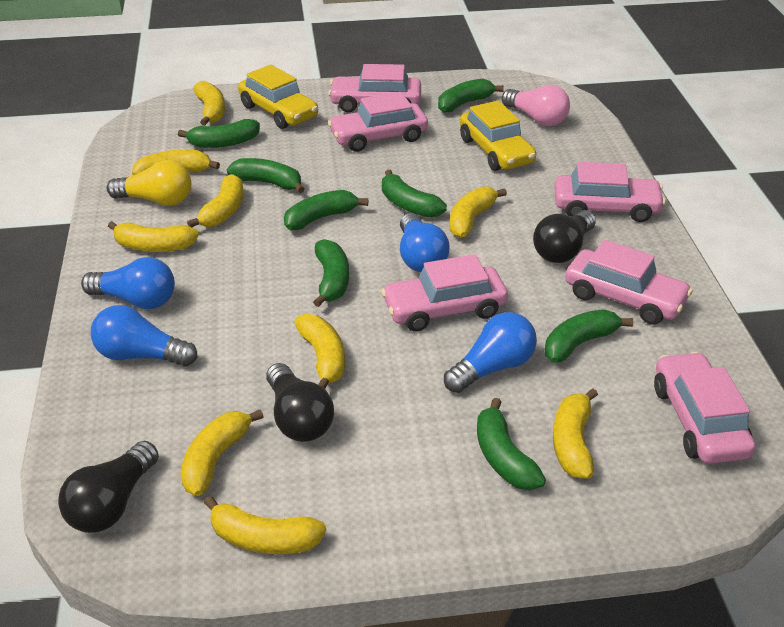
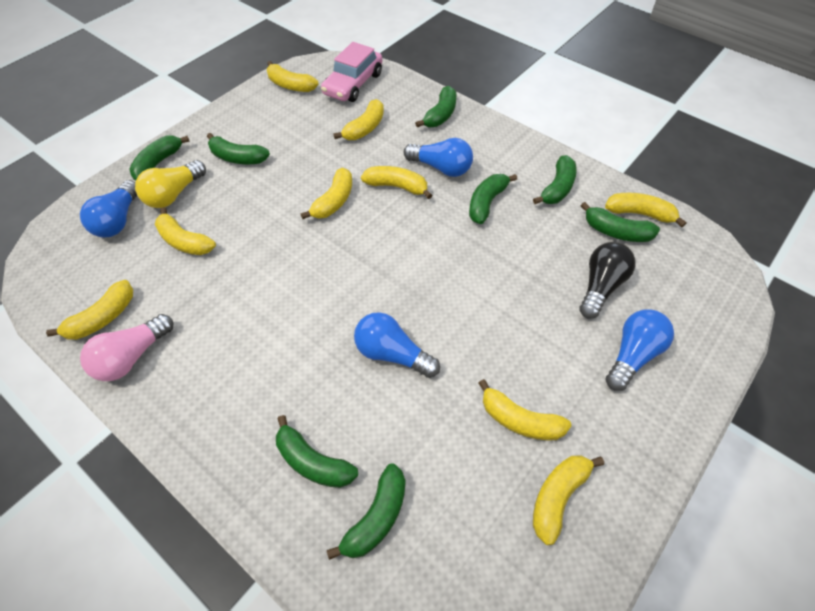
black light bulb: [58,441,159,533] [266,363,334,442] [533,210,596,263] = 3 -> [579,242,636,319] = 1
pink car: [328,64,421,113] [328,92,428,152] [381,254,508,331] [554,162,666,222] [565,240,693,325] [654,352,755,464] = 6 -> [321,42,382,102] = 1
yellow car: [238,65,318,129] [460,101,536,171] = 2 -> none = 0

